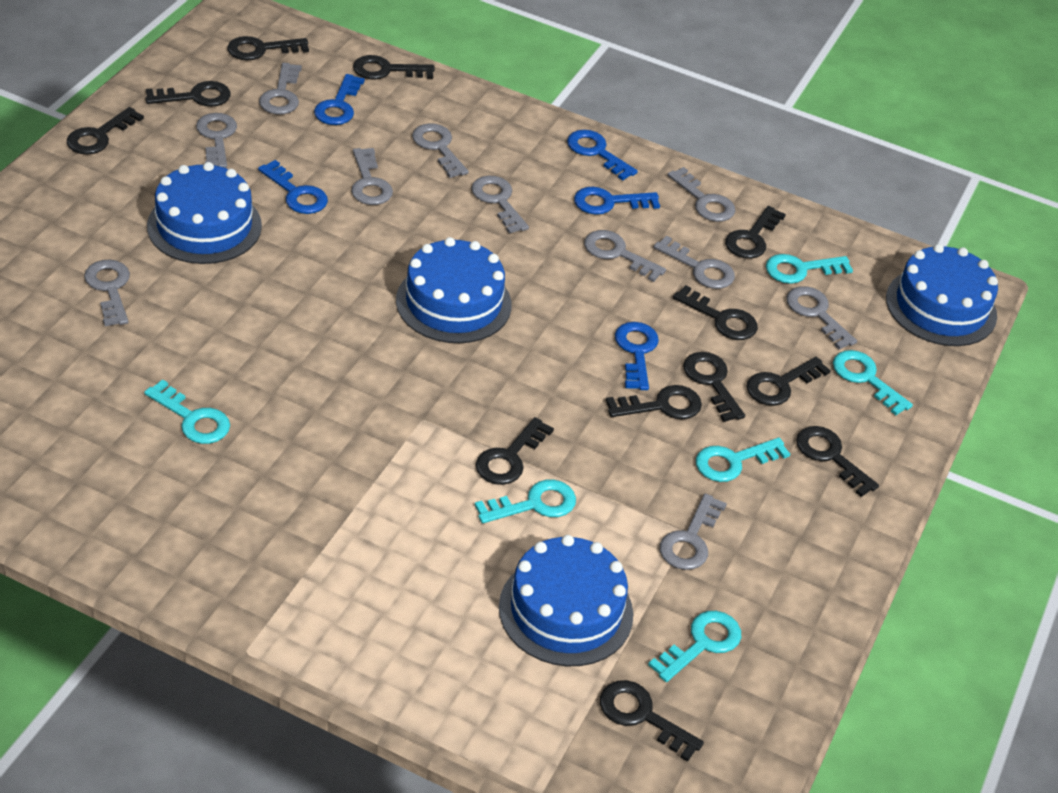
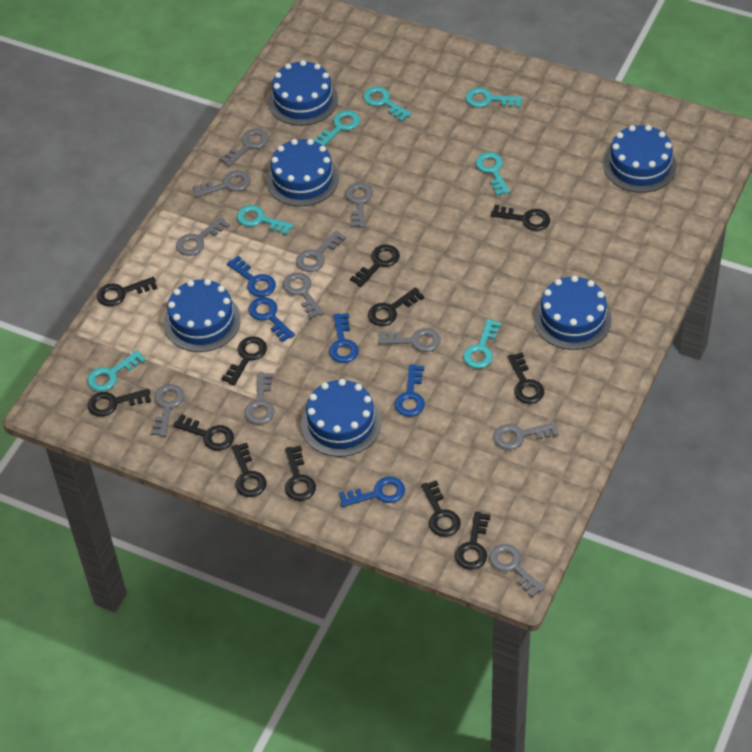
blue cake: [147,162,262,264] [396,237,512,343] [499,535,633,666] [886,244,998,346] = 4 -> [164,279,241,352] [266,139,339,206] [268,60,338,126] [301,379,381,457] [534,276,612,350] [603,125,677,193] = 6
turquoise key: [144,379,230,444] [475,480,576,523] [648,611,741,682] [696,438,790,482] [766,254,853,284] [833,350,913,415] = 6 -> [87,350,146,392] [237,205,293,235] [313,110,360,146] [363,86,411,122] [463,319,501,369] [465,88,522,108] [475,152,510,196] = 7

